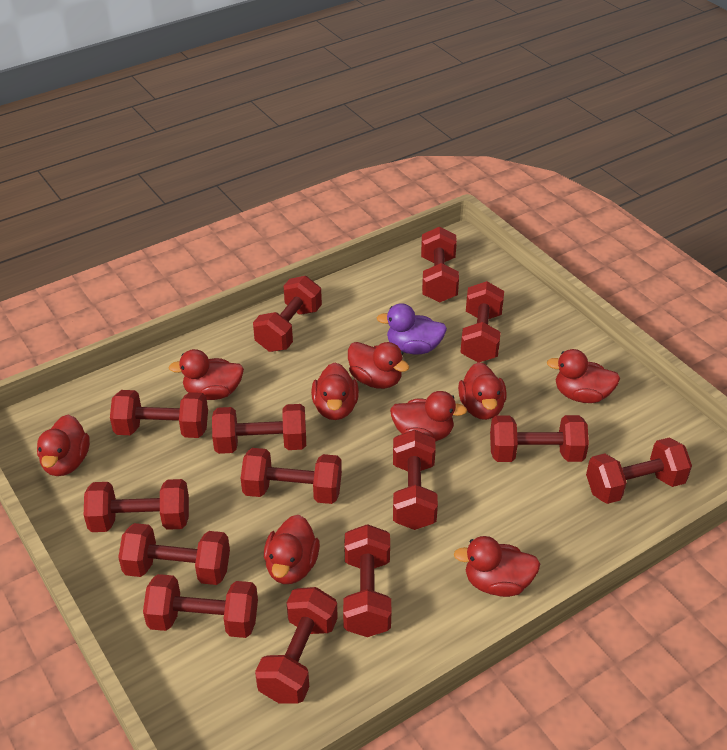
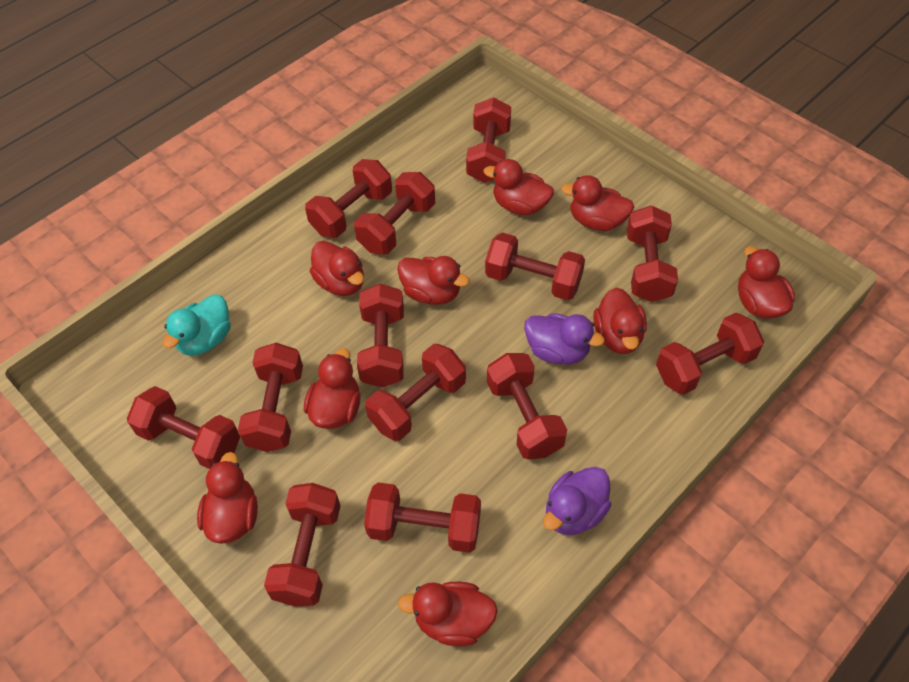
purple duck: [377,303,447,354] = 1 -> [524,313,605,365] [543,467,611,535] = 2
red dumbbell: [84,479,189,532] [110,390,208,438] [118,523,230,585] [143,574,258,638] [212,404,306,454] [241,448,342,504] [253,276,322,352] [255,587,338,704] [343,524,391,637] [393,430,438,530] [421,227,459,302] [460,281,504,362] [490,415,589,462] [586,438,692,504] = 14 -> [127,386,240,469] [238,343,303,452] [264,483,340,607] [305,159,392,238] [354,172,435,254] [357,284,404,387] [364,482,481,553] [365,344,466,441] [466,97,511,183] [485,233,585,300] [487,353,567,460] [627,205,678,302] [656,313,764,395] = 13
turquoise duck: none = 0 -> [162,294,231,356] = 1

